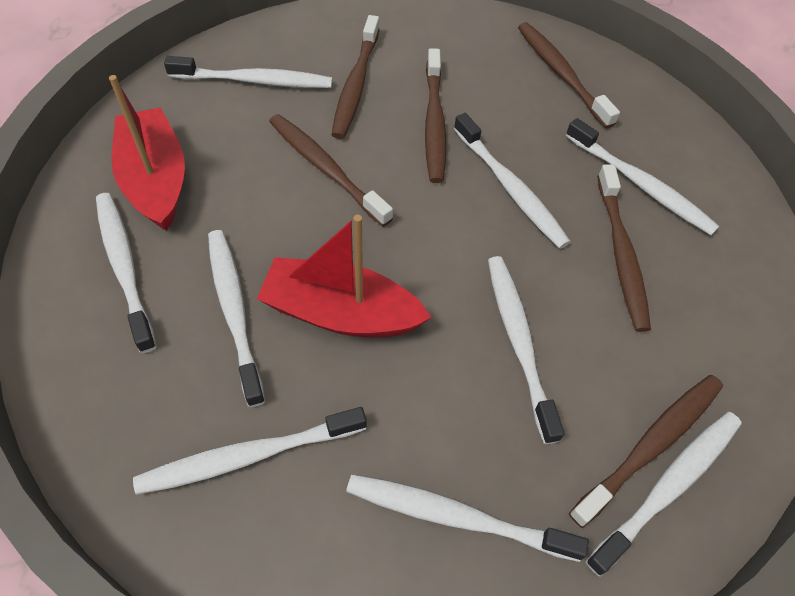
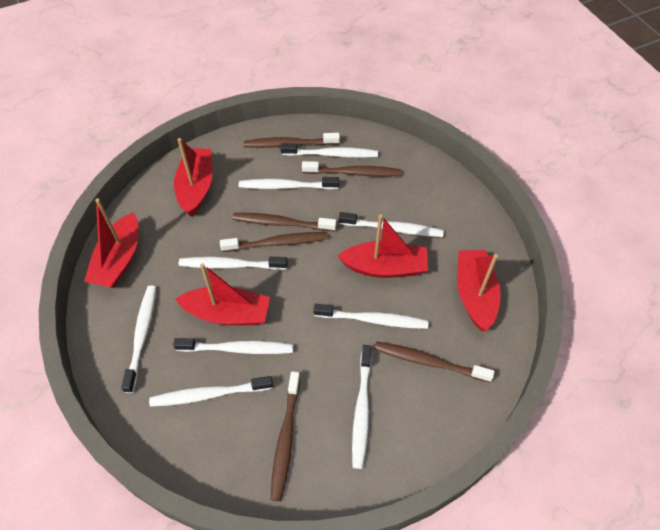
red boat: [109,75,185,231] [257,215,432,337] = 2 -> [84,198,139,288] [174,138,213,217] [175,263,270,325] [338,214,428,278] [457,250,501,331] = 5

